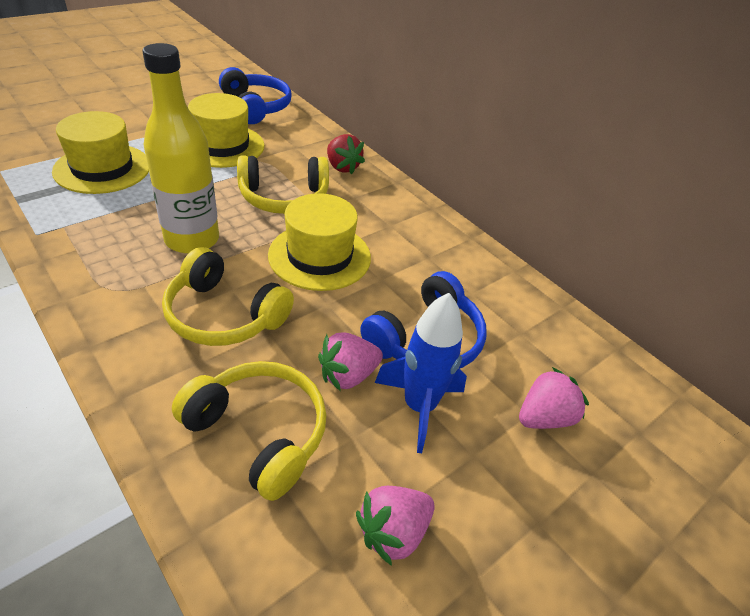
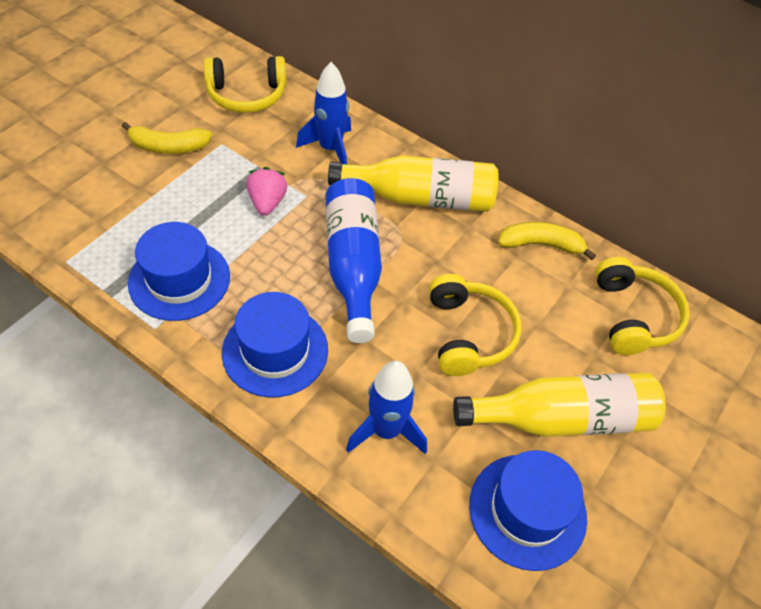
blue bottle: none = 0 -> [325,178,382,343] = 1
blue hat: none = 0 -> [128,222,230,321] [222,292,328,398] [469,450,587,571] = 3
blue headphones: [219,67,292,124] [360,271,487,369] = 2 -> none = 0
blue rocket: [375,293,467,453] = 1 -> [296,62,351,164] [346,361,427,454] = 2
pink strawberry: [318,332,383,391] [356,486,435,566] [519,367,589,429] = 3 -> [246,167,287,216] = 1
red strawberry: [327,134,365,175] = 1 -> none = 0
yellow banana: none = 0 -> [122,122,212,154] [498,222,596,260] = 2
yellow bottle: [142,43,219,254] = 1 -> [328,155,498,212] [453,373,666,437] = 2
yellow hat: [52,111,149,194] [188,93,265,168] [268,193,371,291] = 3 -> none = 0

